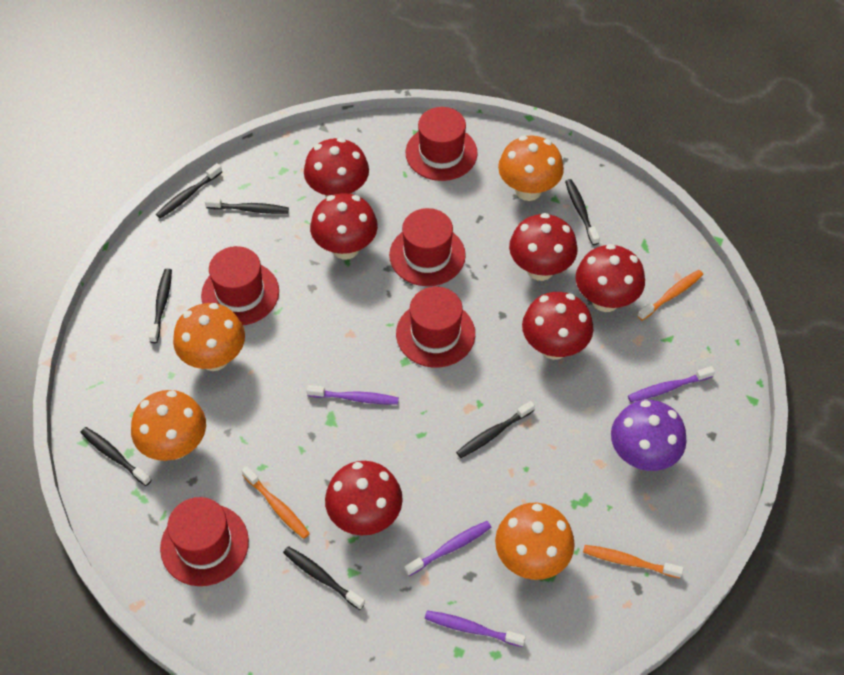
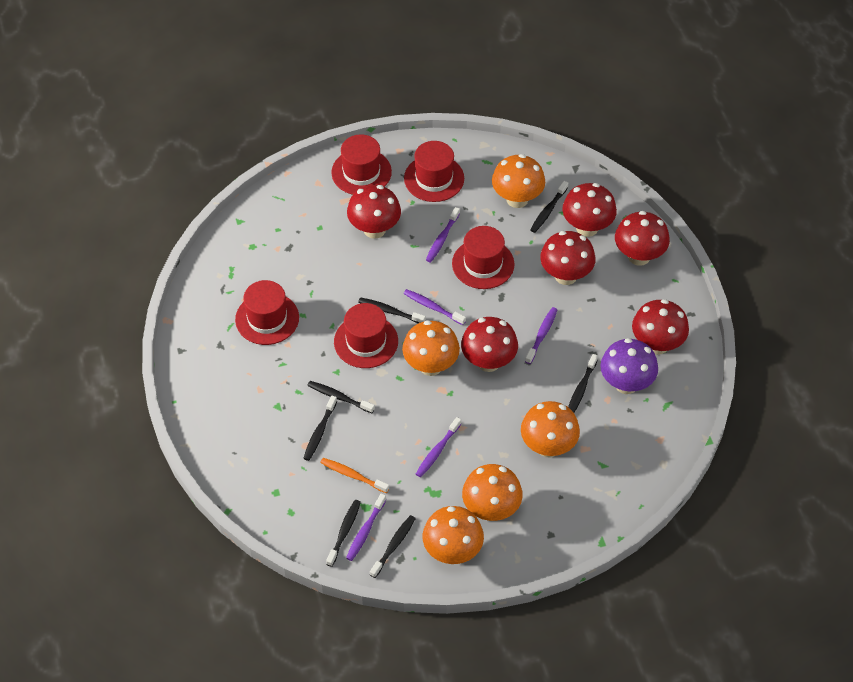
orange mushroom: [131,390,206,461] [173,303,245,371] [495,503,575,580] [498,136,564,201] = 4 -> [402,320,460,376] [422,506,484,564] [462,464,523,521] [492,154,545,208] [521,401,580,457] = 5
orange toothbrush: [241,466,310,539] [583,545,684,578] [637,270,703,321] = 3 -> [320,458,389,493] = 1
purple toothbrush: [307,385,399,404] [405,521,491,576] [425,611,526,647] [628,366,715,402] = 4 -> [346,494,386,561] [403,289,466,325] [416,417,461,477] [426,207,460,262] [525,307,557,364] = 5

